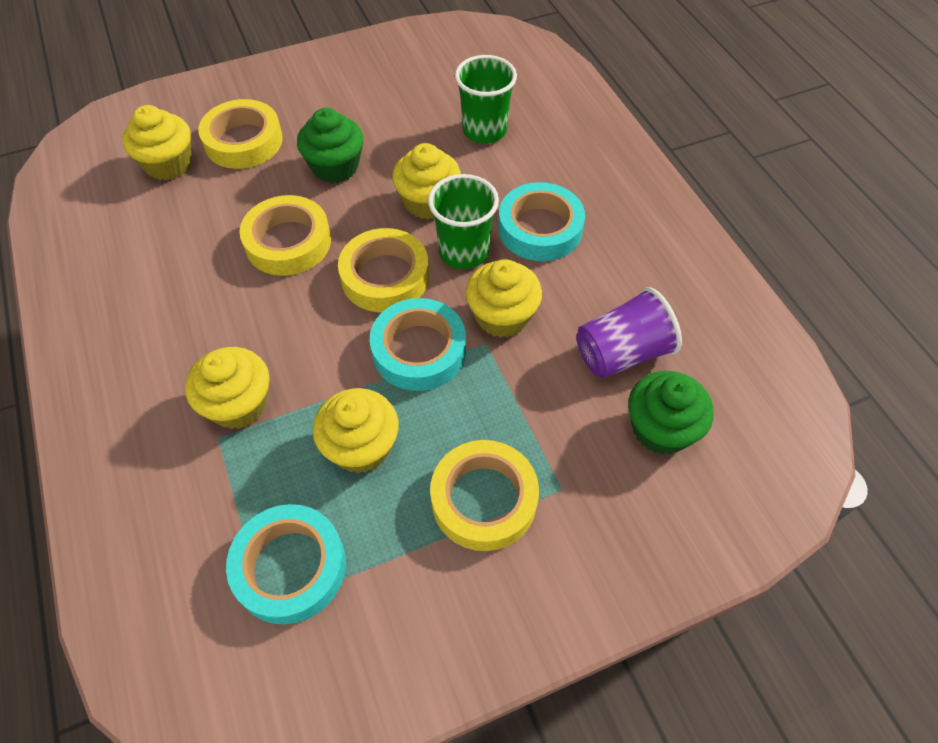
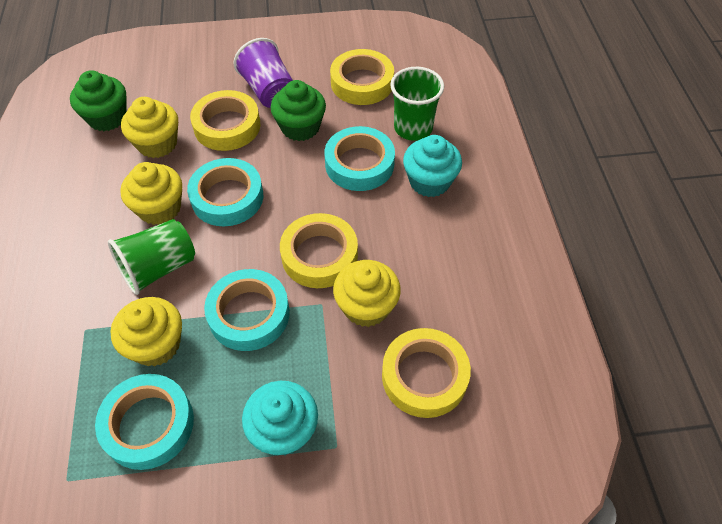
turquoise cupcake: none = 0 -> [242,381,318,456] [403,135,462,197] = 2
turquoise tape: [226,504,346,625] [370,298,466,391] [498,182,585,261] = 3 -> [95,374,194,470] [187,158,263,226] [204,269,290,351] [324,126,395,191] = 4
yellow cupcake: [122,105,192,181] [185,347,270,429] [313,388,399,473] [392,143,461,220] [466,259,542,338] = 5 -> [110,297,182,367] [120,162,182,225] [121,97,178,158] [333,260,401,327] = 4

